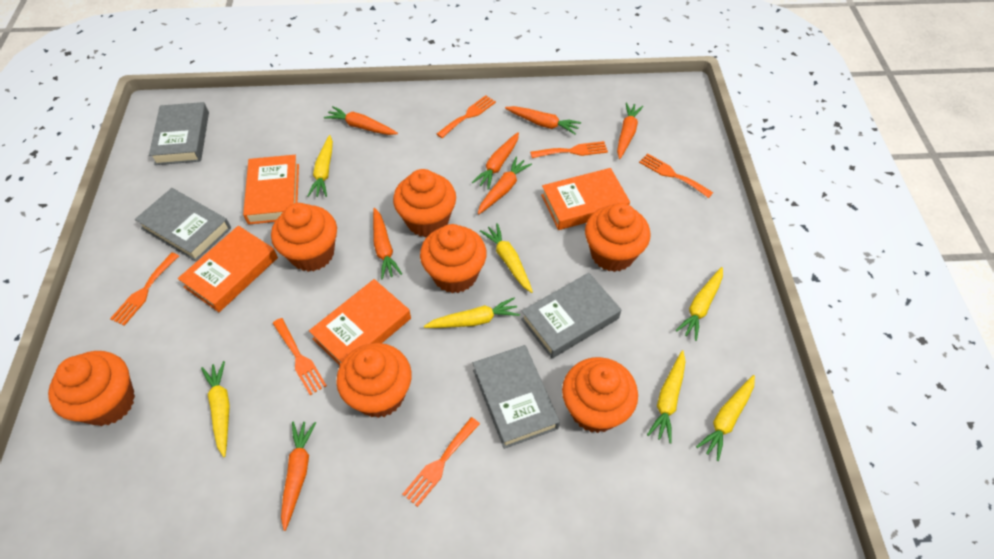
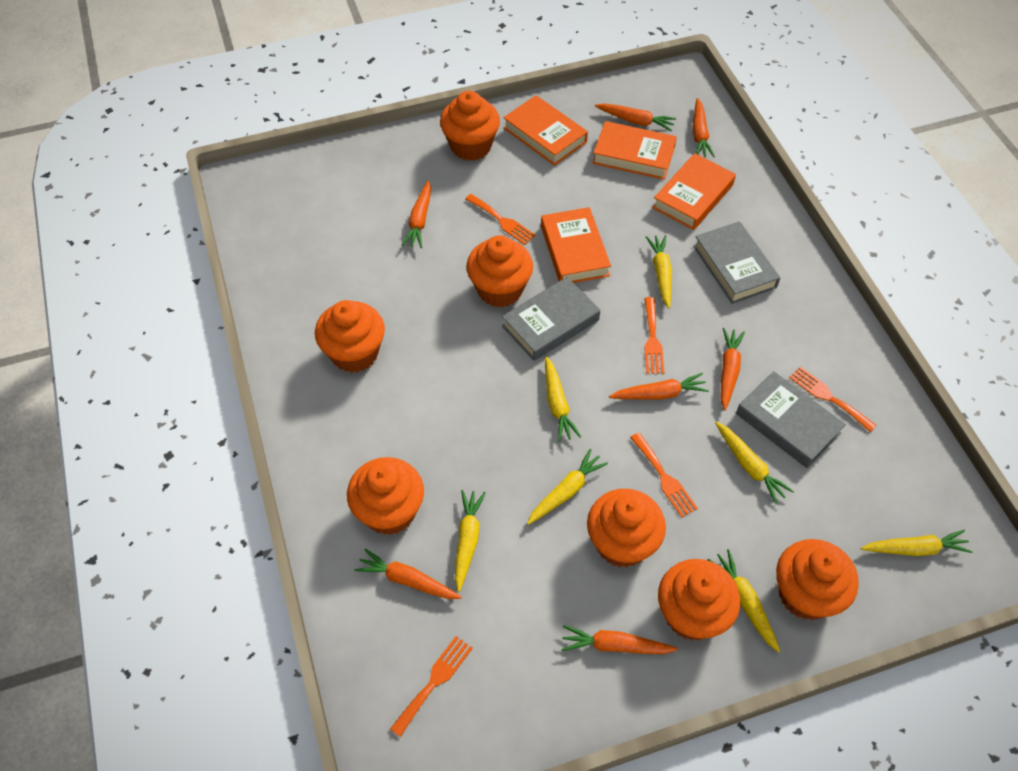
grey book: [135,188,231,262] [149,102,209,165] [473,345,560,449] [521,273,621,358] = 4 -> [502,277,600,361] [693,221,780,304] [736,371,846,468] = 3
orange fork: [110,252,179,326] [273,318,327,395] [402,417,480,507] [437,95,496,138] [530,141,608,158] [639,153,713,198] = 6 -> [390,636,473,737] [465,194,536,245] [630,433,698,518] [644,297,665,374] [789,367,877,432] = 5

